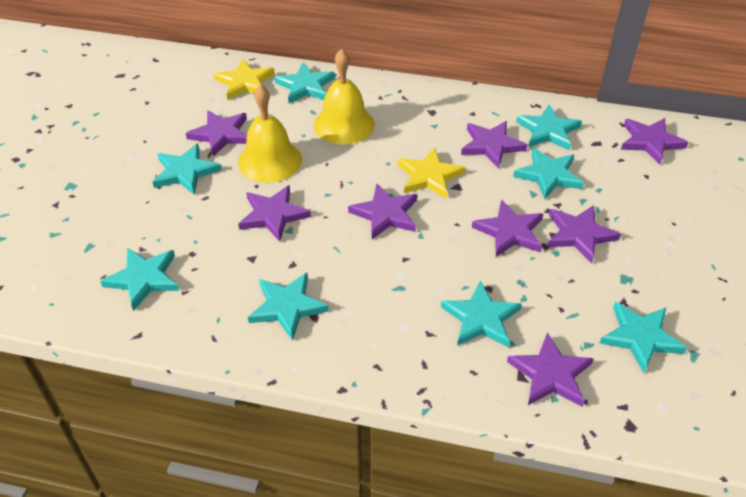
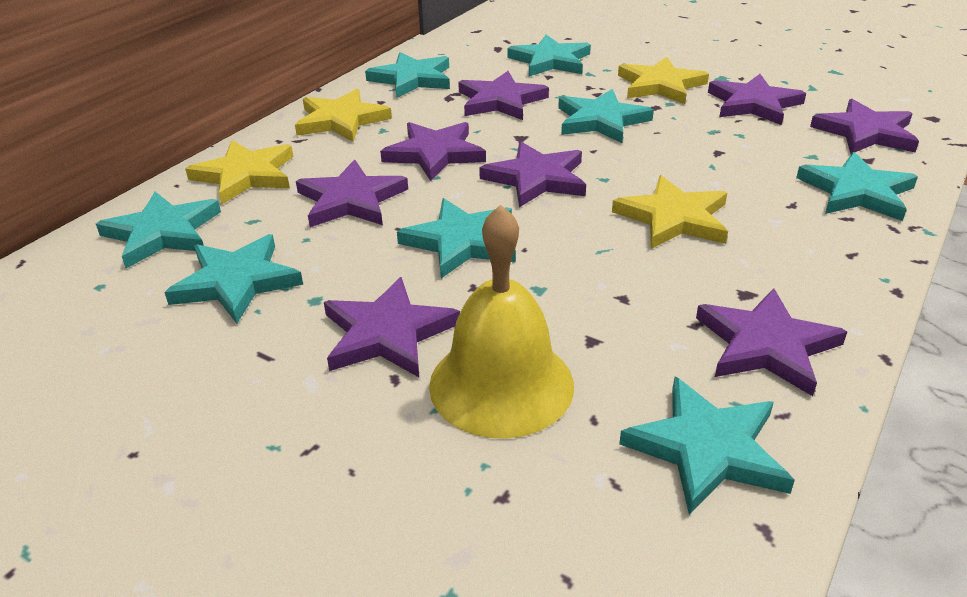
yellow bell: [238,84,302,183] [314,49,375,144] = 2 -> [429,204,574,439] = 1
yellow star: [214,59,275,100] [398,147,465,199] = 2 -> [185,140,293,204] [295,89,392,142] [612,175,728,249] [618,57,709,104] = 4

